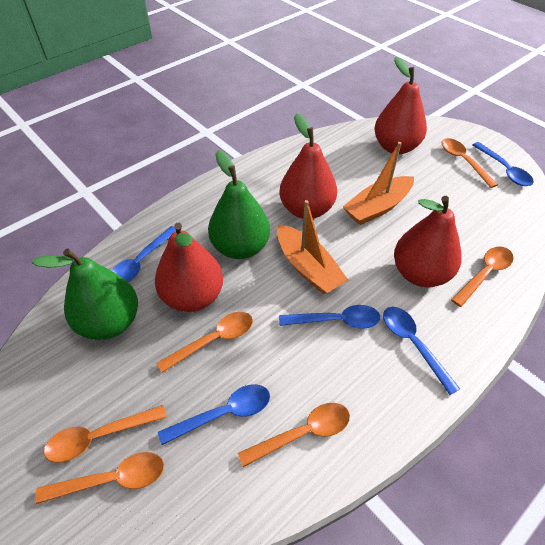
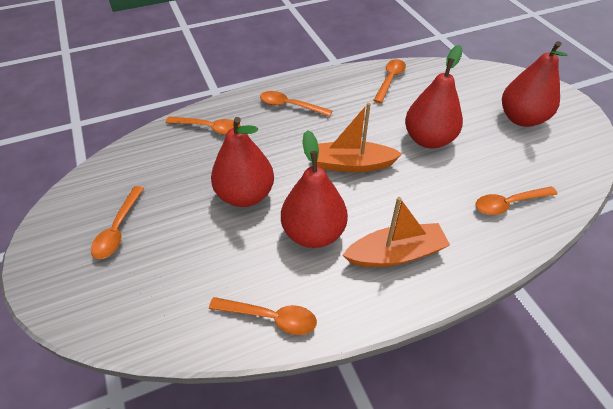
blue spoon: [111,226,176,282] [158,384,270,445] [279,305,381,329] [383,307,460,395] [473,142,534,186] = 5 -> none = 0
green pear: [32,248,138,340] [208,150,270,259] = 2 -> none = 0

